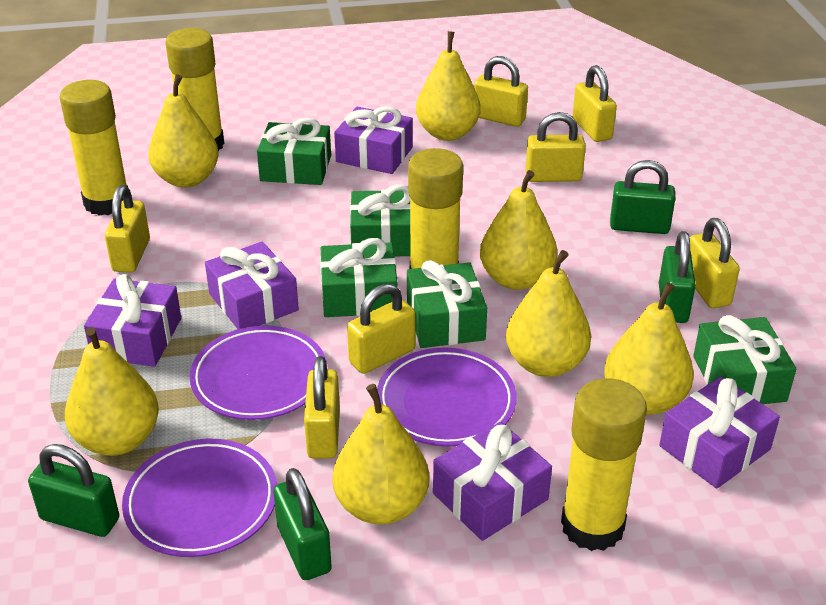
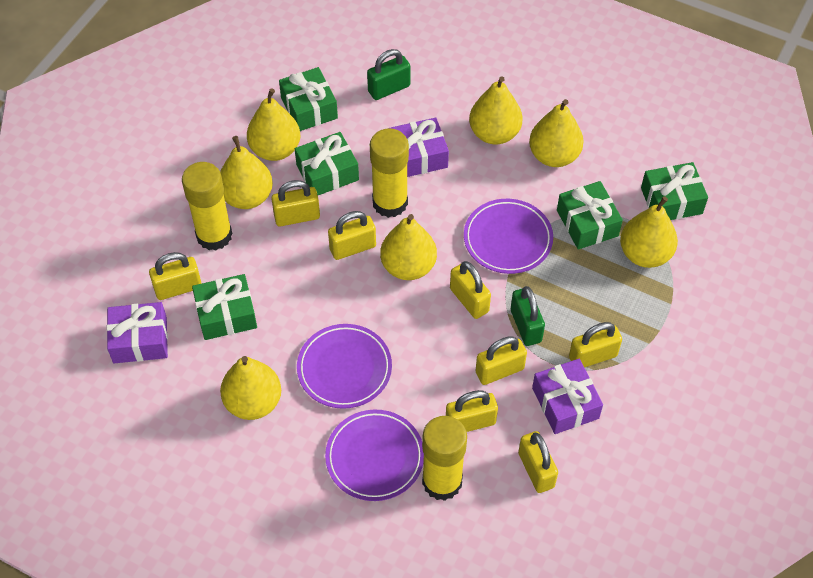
green padlock: [28,444,119,537] [273,468,332,580] [610,160,675,234] [659,231,696,323] = 4 -> [367,49,410,100] [511,286,545,346] = 2
purple gift: [84,274,181,367] [205,242,299,329] [334,106,413,174] [433,422,552,541] [659,377,780,489] = 5 -> [107,302,168,363] [390,118,449,177] [532,359,603,434] = 3
yellow glue stick: [59,80,128,216] [166,28,224,152] [408,148,463,269] [561,378,647,551] = 4 -> [182,162,232,251] [370,128,409,218] [422,416,467,501] = 3
yellow padlock: [105,185,150,273] [304,356,340,459] [347,284,415,374] [474,56,528,127] [525,112,586,182] [573,65,617,142] [690,218,740,308] = 7 -> [149,252,202,300] [271,180,320,227] [328,211,376,260] [446,390,498,432] [450,261,491,319] [476,336,527,385] [518,431,558,493] [569,322,622,367] = 8

